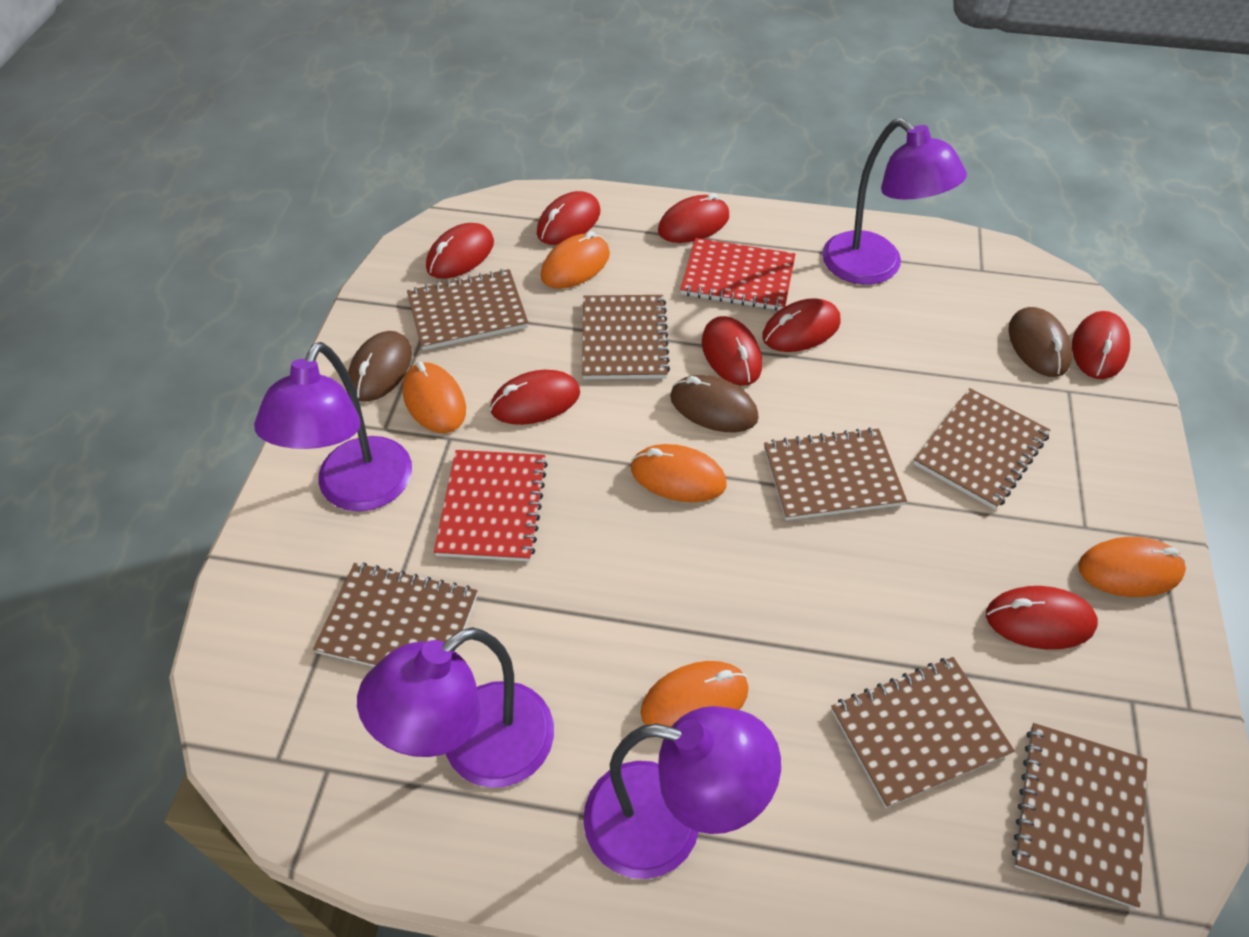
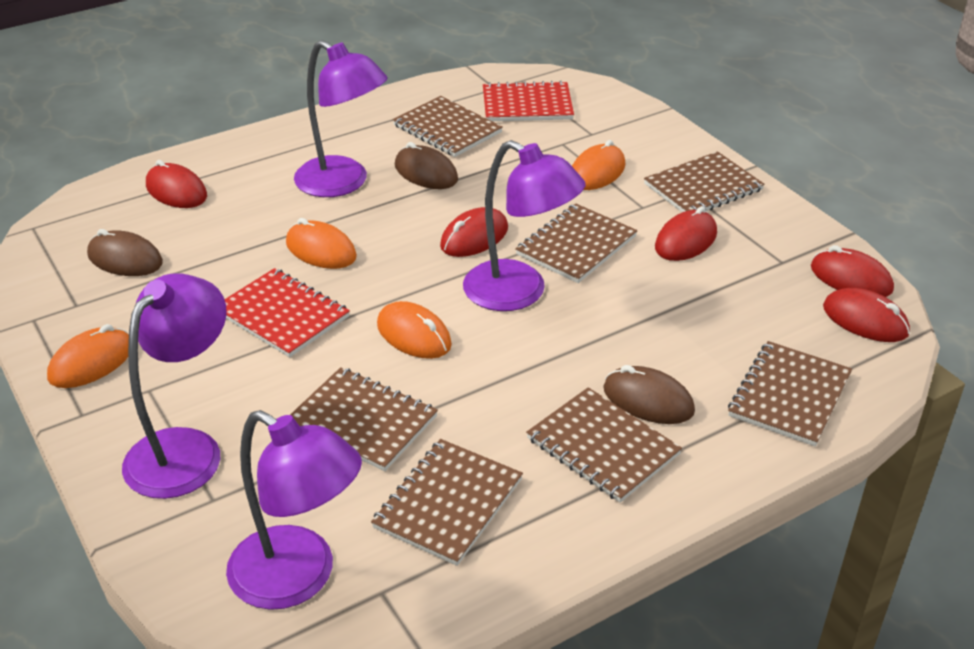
orange mouse: [403,361,466,433] [541,231,610,289] [631,444,727,502] [640,661,749,727] [1078,537,1186,597] = 5 -> [47,324,129,388] [286,218,357,269] [377,301,452,359] [572,140,625,190] = 4
red mouse: [426,223,494,279] [490,370,580,425] [537,191,600,245] [658,193,729,243] [702,316,762,386] [762,298,840,352] [986,586,1098,649] [1072,311,1130,379] = 8 -> [146,160,207,208] [440,207,508,257] [655,206,717,261] [811,245,894,297] [823,288,910,342] = 5

